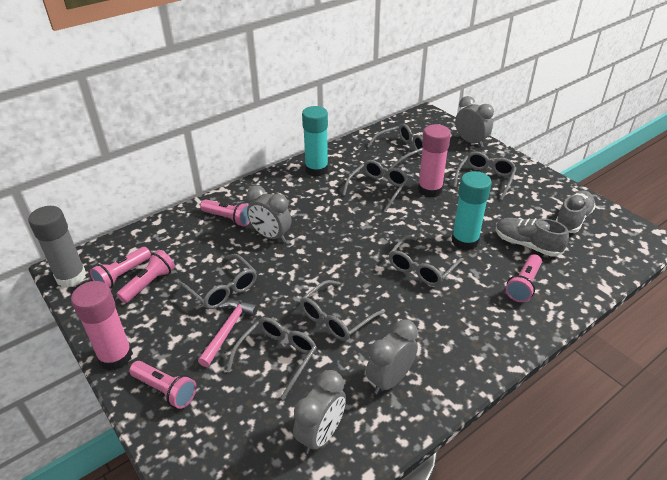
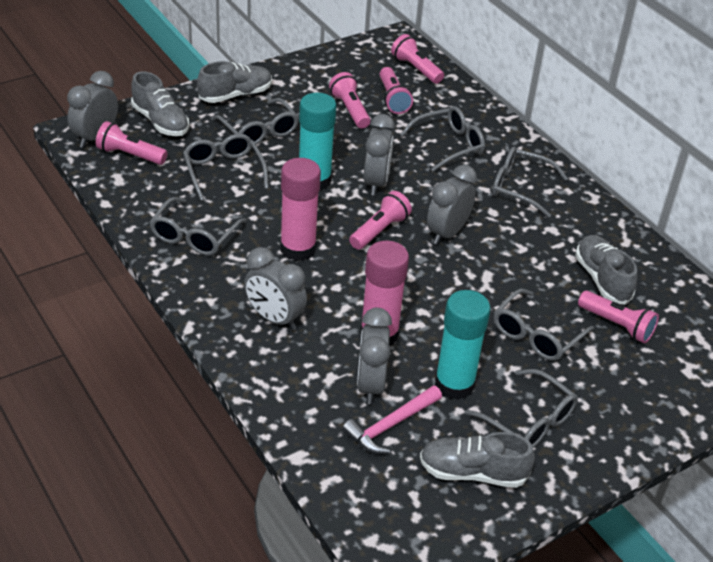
grey clock: [247,185,292,243] [293,370,346,454] [366,320,418,394] [455,96,494,147] = 4 -> [67,71,118,148] [244,247,307,330] [357,308,392,404] [364,114,395,195] [427,165,477,245] = 5
grey glue stick: [28,206,86,288] = 1 -> none = 0
grey shoe: [496,218,569,257] [555,191,596,233] = 2 -> [131,71,189,136] [197,61,272,103] [420,432,535,488] [575,235,637,305] = 4
pink flashlight: [90,247,151,288] [116,250,175,303] [129,361,197,409] [200,199,250,226] [506,254,542,302] = 5 -> [96,121,167,165] [329,72,371,128] [349,191,412,250] [380,67,413,114] [391,34,444,84] [578,291,659,343] = 6

